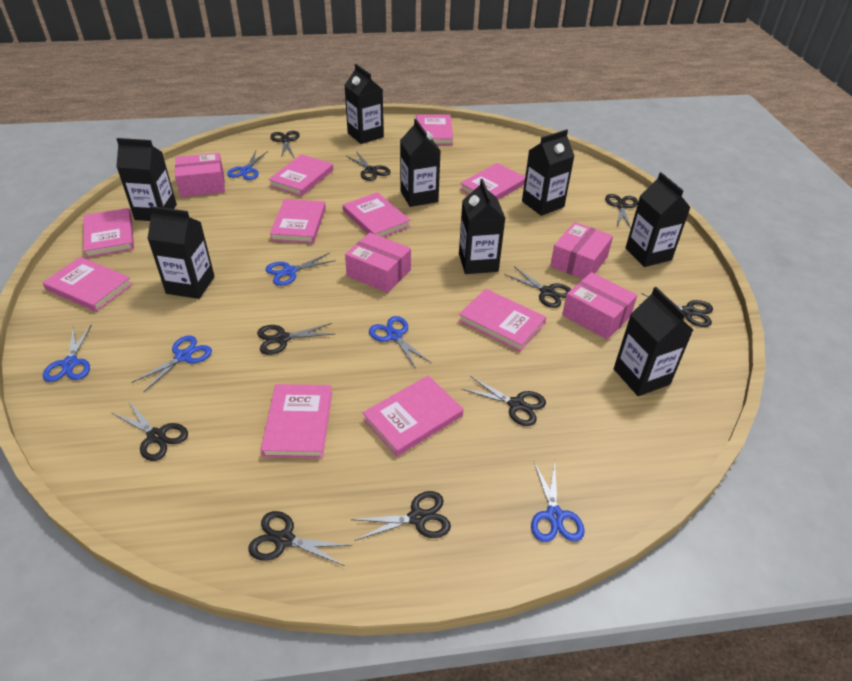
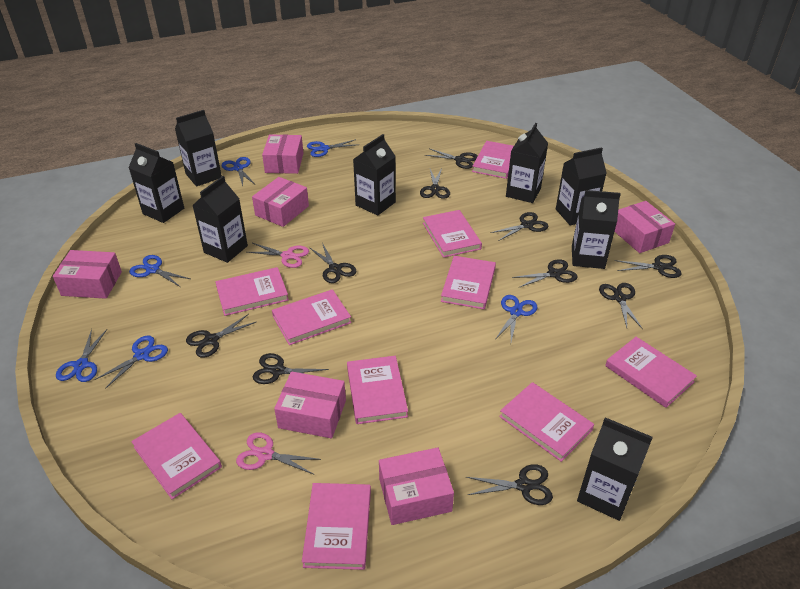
pink box: [175,153,225,197] [345,233,411,293] [550,222,613,279] [562,272,637,340] = 4 -> [53,250,122,299] [252,177,309,227] [262,134,303,174] [274,371,346,438] [379,447,454,525] [615,201,675,253] = 6
pink scissors: none = 0 -> [236,432,321,475] [247,243,309,268] = 2

